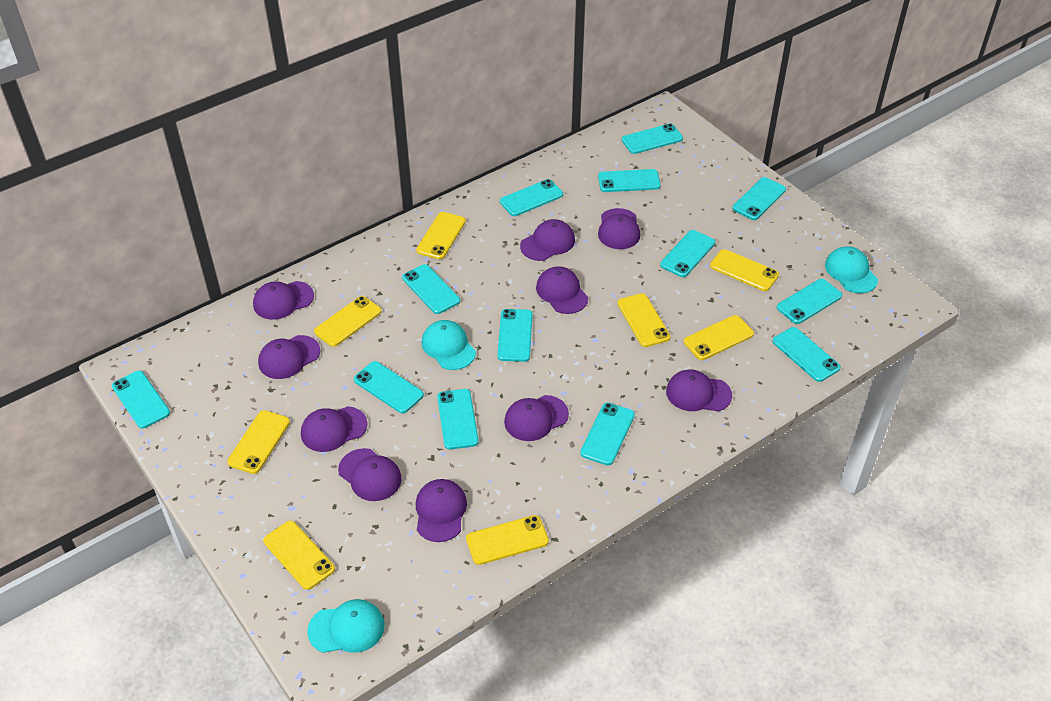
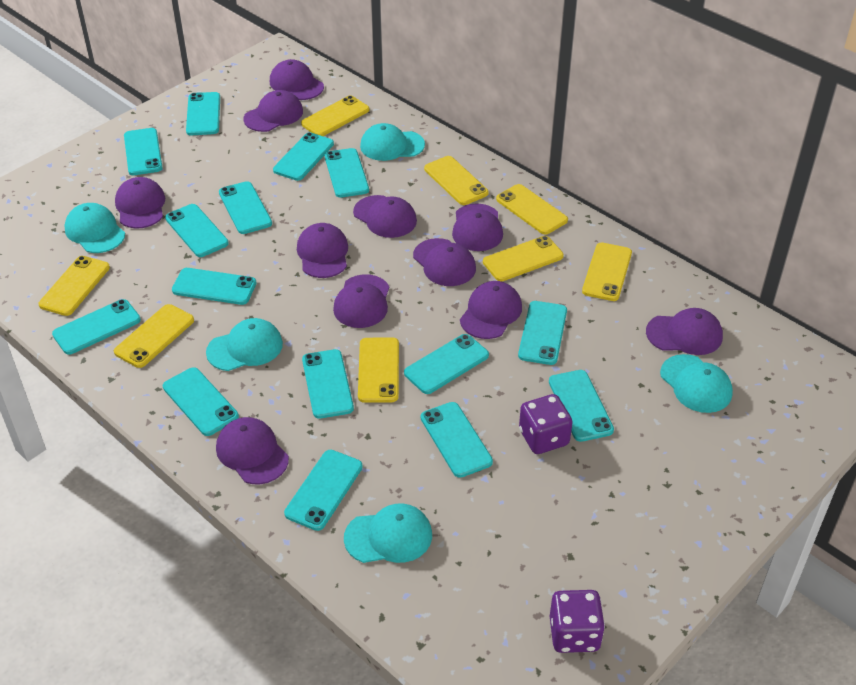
purple cap: [253,281,314,320] [258,335,320,379] [301,406,367,452] [338,448,402,501] [416,479,467,542] [504,395,569,441] [520,219,575,261] [536,266,588,314] [598,208,640,249] [666,369,732,412] = 10 -> [115,177,165,229] [216,417,289,484] [243,90,303,132] [270,59,324,100] [297,223,348,278] [333,274,389,328] [353,195,417,238] [413,238,476,286] [452,203,503,251] [460,281,522,339] [646,308,723,355] = 11
purple dice: none = 0 -> [519,394,573,454] [550,590,605,653] = 2
turquoise cap: [307,599,385,653] [422,320,476,370] [825,246,878,293] = 3 -> [64,203,125,253] [206,318,283,371] [344,504,432,563] [360,123,425,161] [660,354,733,413] = 5
turquoise phone: [112,370,170,429] [354,361,424,413] [402,264,460,314] [437,389,479,450] [498,309,533,362] [500,179,563,216] [580,403,635,465] [598,169,661,192] [622,124,683,154] [660,230,715,277] [732,177,786,220] [772,327,841,382] [777,279,842,324] = 13 -> [52,299,141,355] [124,128,163,175] [163,367,239,436] [165,204,229,257] [172,268,256,305] [186,92,220,135] [219,181,272,234] [273,132,334,181] [284,450,363,531] [302,349,354,419] [325,148,369,198] [404,334,489,394] [421,402,493,478] [518,301,567,365] [549,370,614,442] = 15

